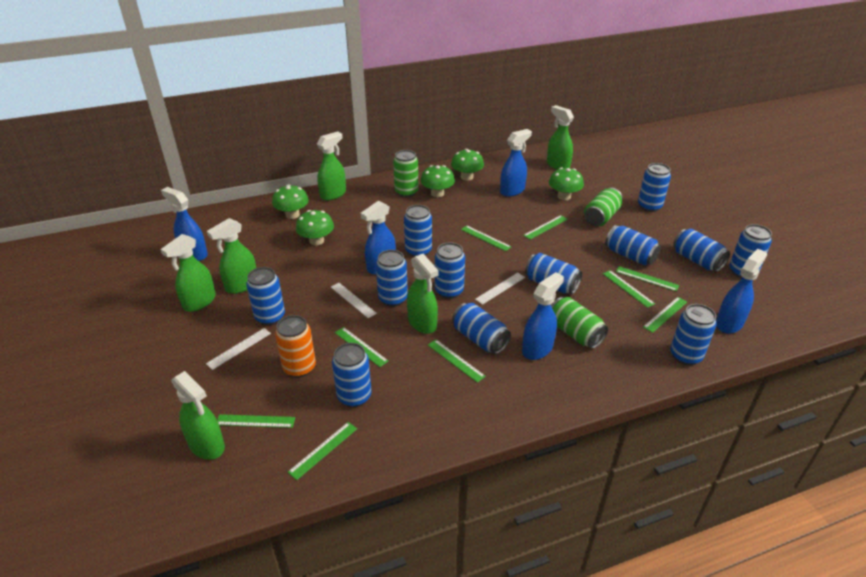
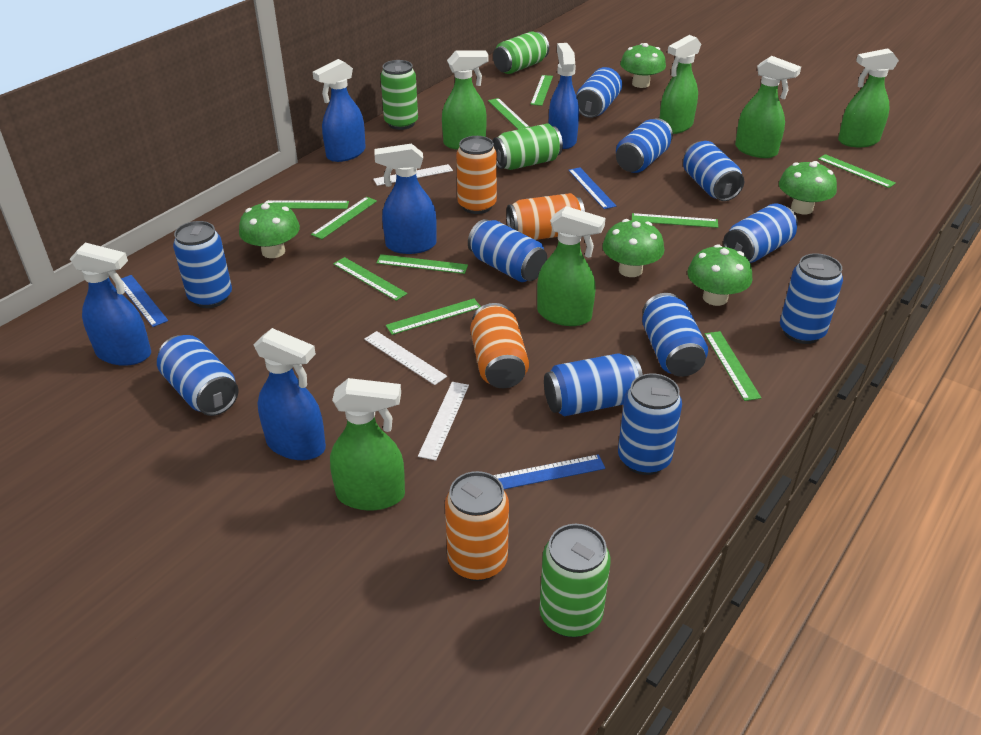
blue can: [246,267,285,325] [332,343,372,407] [376,250,408,307] [404,205,432,257] [435,242,465,299] [452,303,511,354] [525,253,582,294] [605,225,661,265] [638,163,671,212] [670,304,717,365] [673,229,730,272] [729,224,772,278] = 12 -> [157,335,238,416] [173,221,232,308] [468,219,547,282] [544,353,643,416] [576,67,622,118] [616,118,673,173] [618,373,682,475] [642,293,708,377] [683,141,744,201] [723,204,798,263] [780,253,843,344] = 11
blue ruler: none = 0 -> [121,275,168,327] [493,454,605,489] [568,167,616,209] = 3
green can: [393,150,418,197] [551,297,608,349] [584,188,623,226] = 3 -> [381,60,418,130] [492,123,563,170] [493,31,549,74] [540,524,610,638] = 4
green ruler: [217,414,295,428] [288,422,357,480] [335,327,388,367] [428,340,486,383] [461,225,511,251] [523,215,567,240] [603,270,655,308] [616,266,679,291] [643,297,687,333] = 9 -> [266,200,349,209] [311,197,377,239] [333,257,407,301] [376,254,468,274] [386,298,481,335] [488,98,529,129] [531,75,553,106] [632,213,718,228] [705,331,761,401] [818,154,896,188] = 10
orange can: [275,315,316,378] = 1 -> [445,471,509,581] [456,136,497,214] [470,303,529,388] [506,193,585,240] = 4

